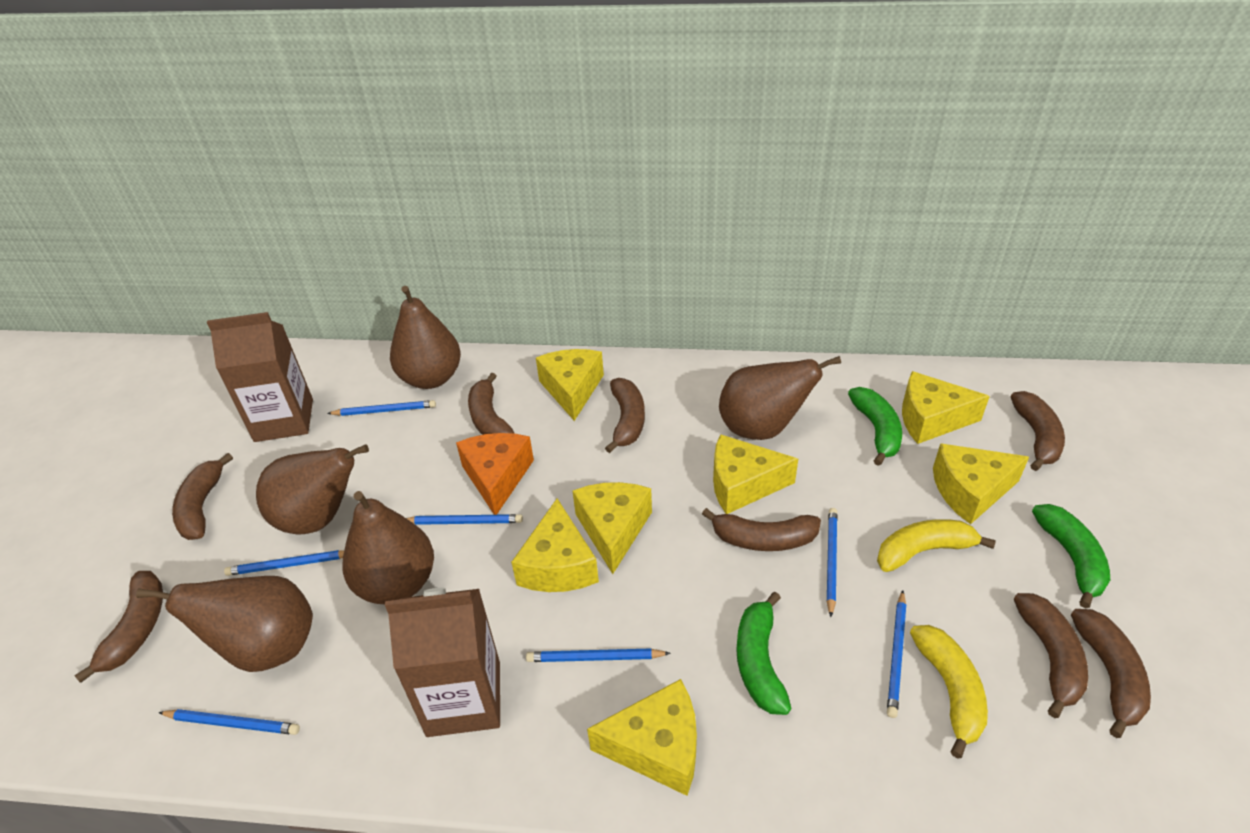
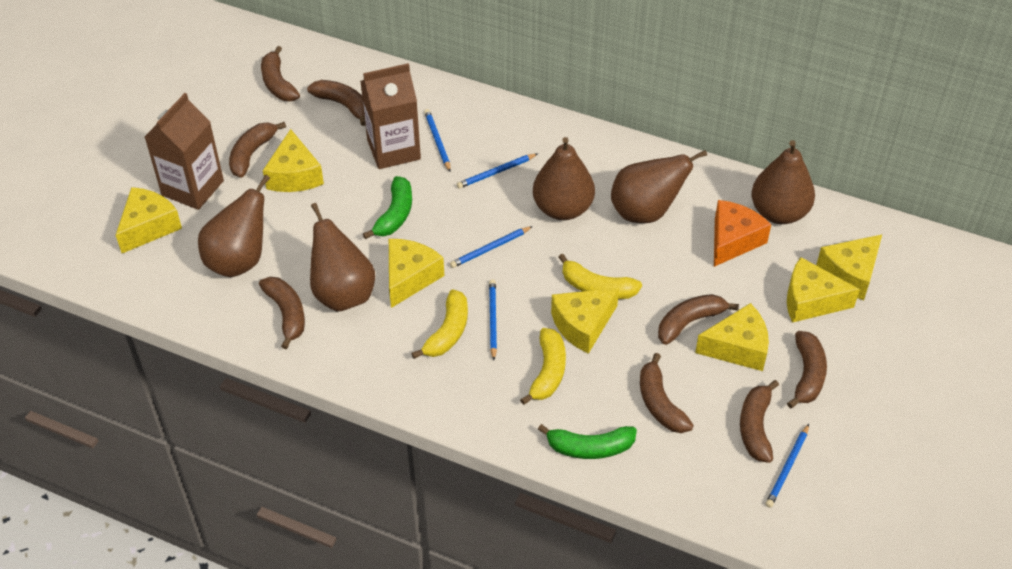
blue pencil: [158,709,300,735] [224,550,344,576] [327,400,436,416] [406,514,523,525] [526,648,671,662] [826,508,838,617] [887,590,906,718] = 7 -> [424,109,451,171] [450,226,533,268] [457,153,538,189] [489,280,497,361] [766,424,809,508] = 5
green banana: [736,592,791,715] [848,387,902,466] [1032,504,1110,609] = 3 -> [363,176,412,239] [538,424,637,459] = 2
yellow banana: [877,519,996,572] [910,625,988,758] = 2 -> [411,289,468,359] [520,328,566,405] [558,254,642,299] = 3

